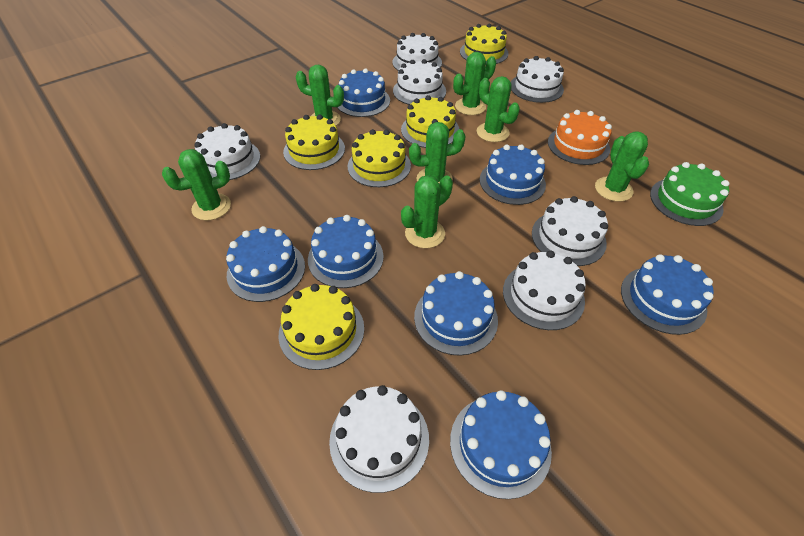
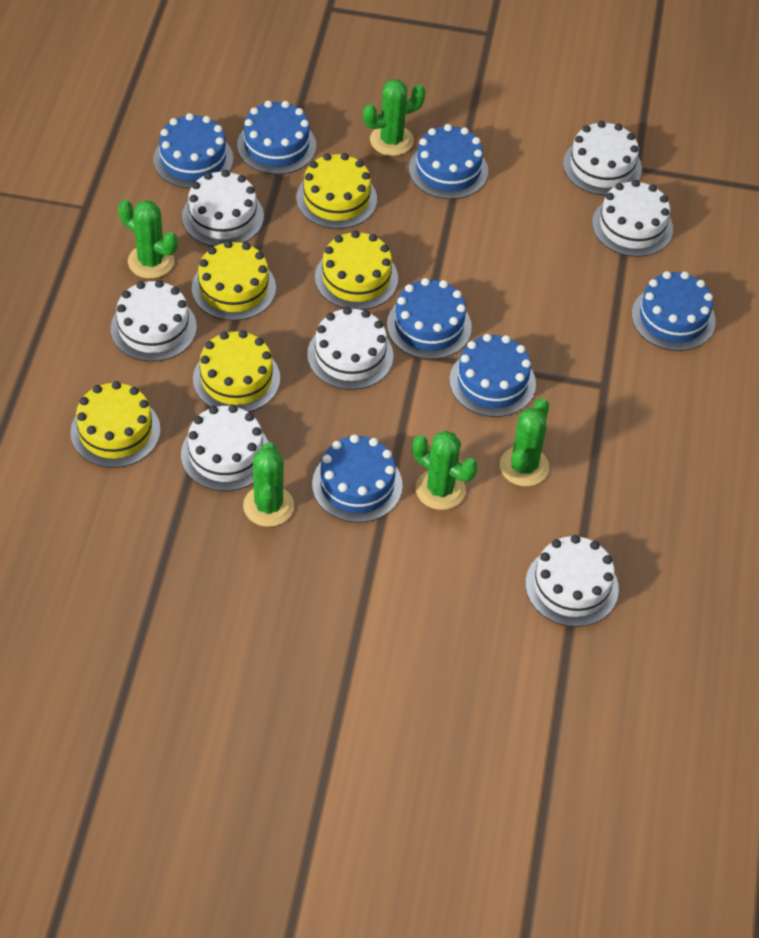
green cactus: [162,149,231,220] [295,65,344,126] [401,175,453,248] [409,122,466,184] [453,52,496,115] [477,76,520,142] [595,131,649,202] = 7 -> [118,200,177,279] [243,442,294,527] [363,79,426,156] [412,431,478,510] [500,398,549,486] = 5
green cake: [650,162,729,226] = 1 -> none = 0
orange cake: [548,110,612,165] = 1 -> none = 0

